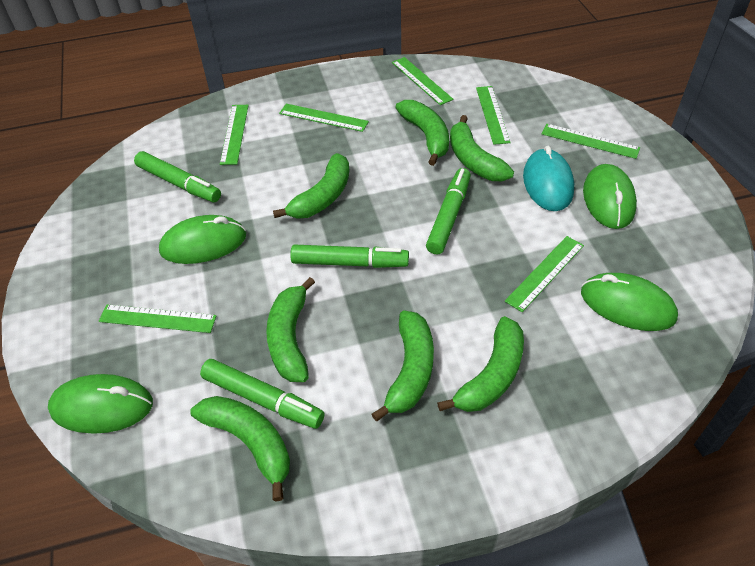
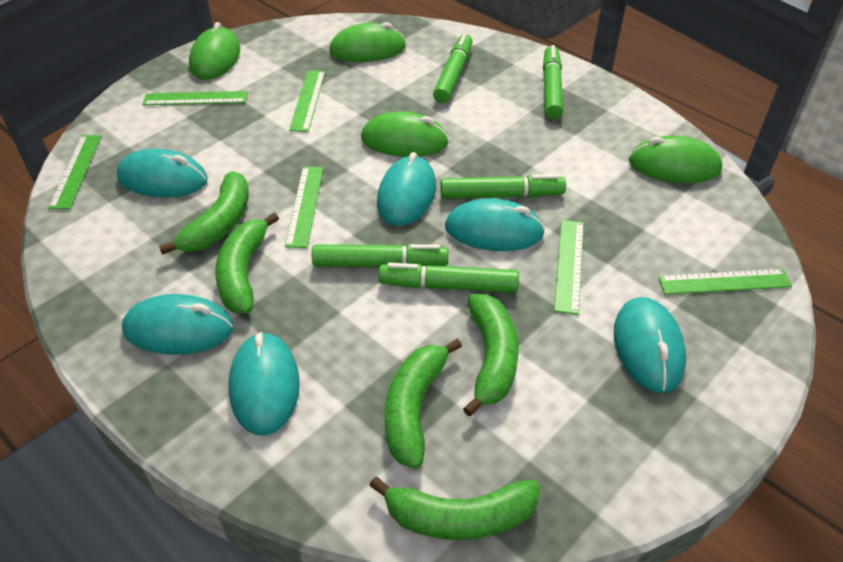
green banana: [190,396,290,501] [266,277,315,382] [273,153,349,219] [372,311,434,421] [395,100,449,166] [437,316,524,412] [450,115,514,181] = 7 -> [159,171,249,255] [215,213,279,313] [369,477,540,540] [385,338,462,468] [463,294,519,416] = 5
green marker: [134,151,221,202] [200,359,325,429] [290,245,409,268] [426,168,471,255] = 4 -> [312,244,448,267] [379,263,519,293] [433,33,472,103] [441,174,566,199] [543,45,563,119] = 5
green ruler: [99,305,217,333] [220,105,249,165] [279,104,369,132] [392,57,454,105] [476,86,511,145] [505,236,584,312] [542,124,640,159] = 7 -> [48,135,101,209] [142,91,248,105] [285,167,323,248] [289,70,325,132] [554,220,584,315] [658,269,792,295] = 6
turquoise mouse: [523,146,574,211] = 1 -> [117,149,208,197] [122,294,233,355] [228,332,300,436] [377,152,436,226] [445,198,545,251] [614,297,686,393] = 6

